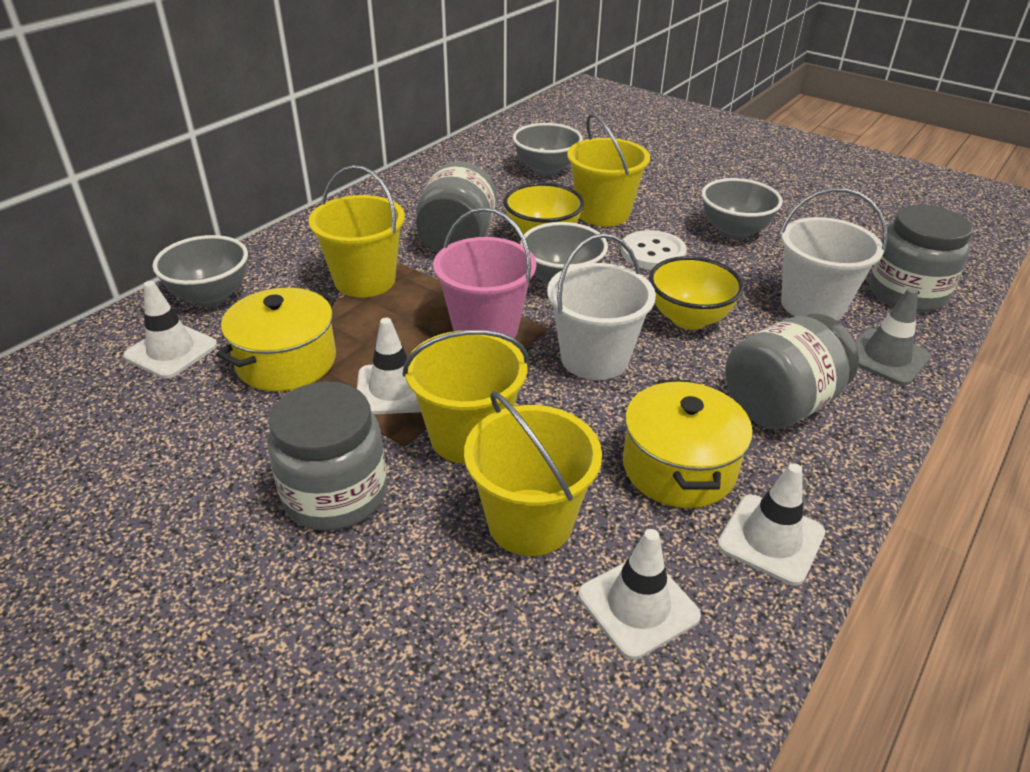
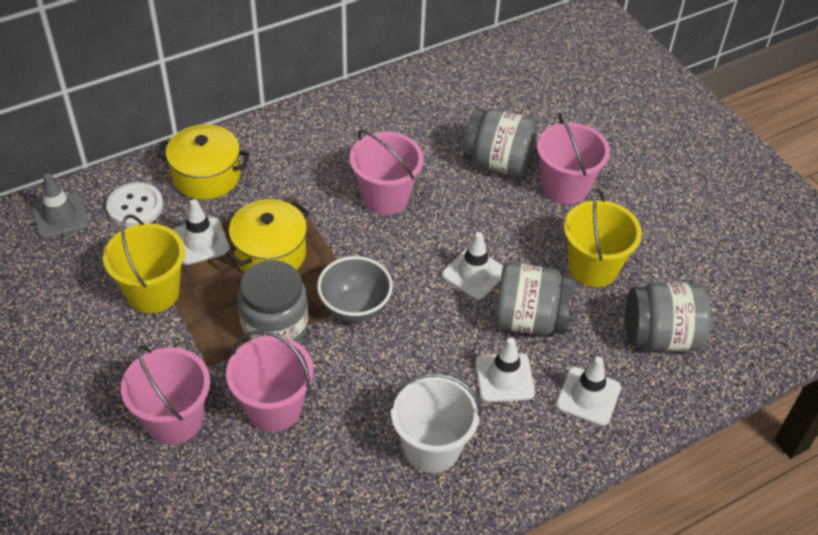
grey bowl: [153,235,248,306] [513,123,583,176] [520,222,608,285] [702,178,783,239] = 4 -> [317,256,393,322] = 1
pink bucket: [433,207,536,338] = 1 -> [121,345,210,445] [226,330,314,432] [349,130,424,215] [537,113,610,205] = 4
white bucket: [547,233,656,380] [780,188,887,320] = 2 -> [389,373,481,473] = 1
yellow bowl: [504,183,584,235] [649,256,744,330] = 2 -> none = 0
yellow bucket: [309,165,405,298] [403,330,529,464] [464,391,602,556] [567,113,650,226] = 4 -> [103,214,185,313] [564,189,642,287] = 2

